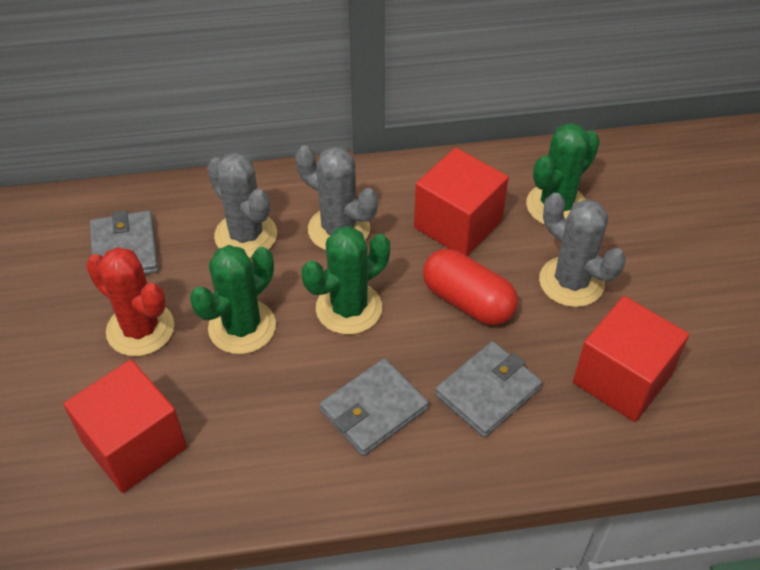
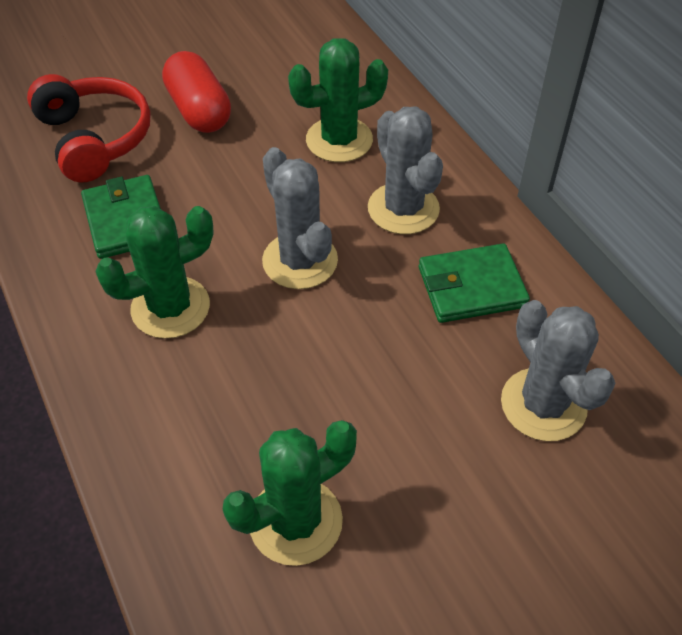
green wallet: none = 0 -> [81,175,161,259] [419,243,530,323] = 2
grey wallet: [90,210,159,275] [319,358,429,456] [435,341,542,438] = 3 -> none = 0
red cactus: [86,247,174,356] = 1 -> none = 0
red cube: [63,360,187,493] [414,148,509,256] [573,296,689,422] = 3 -> none = 0
red headphones: none = 0 -> [27,74,150,182] = 1

